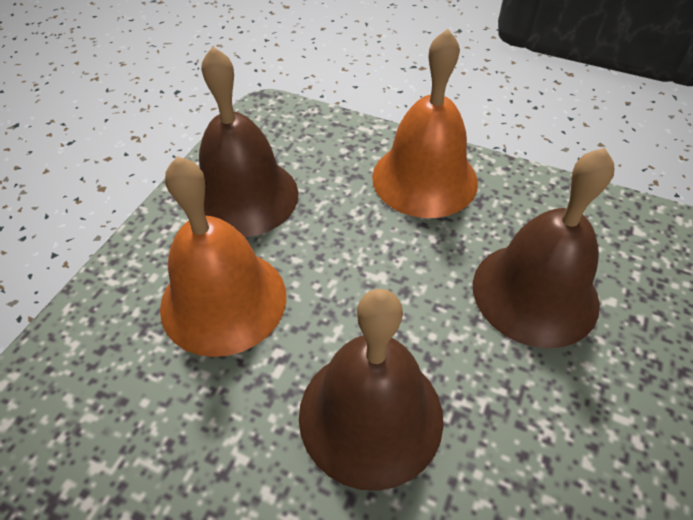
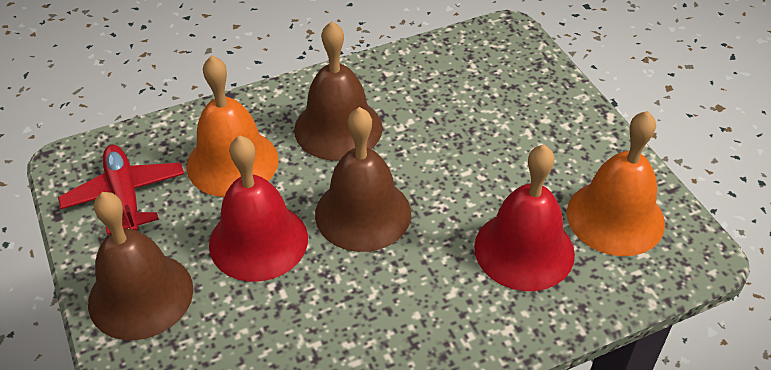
red bell: none = 0 -> [209,136,308,282] [474,145,575,291] = 2
red plane: none = 0 -> [58,145,184,235] = 1

